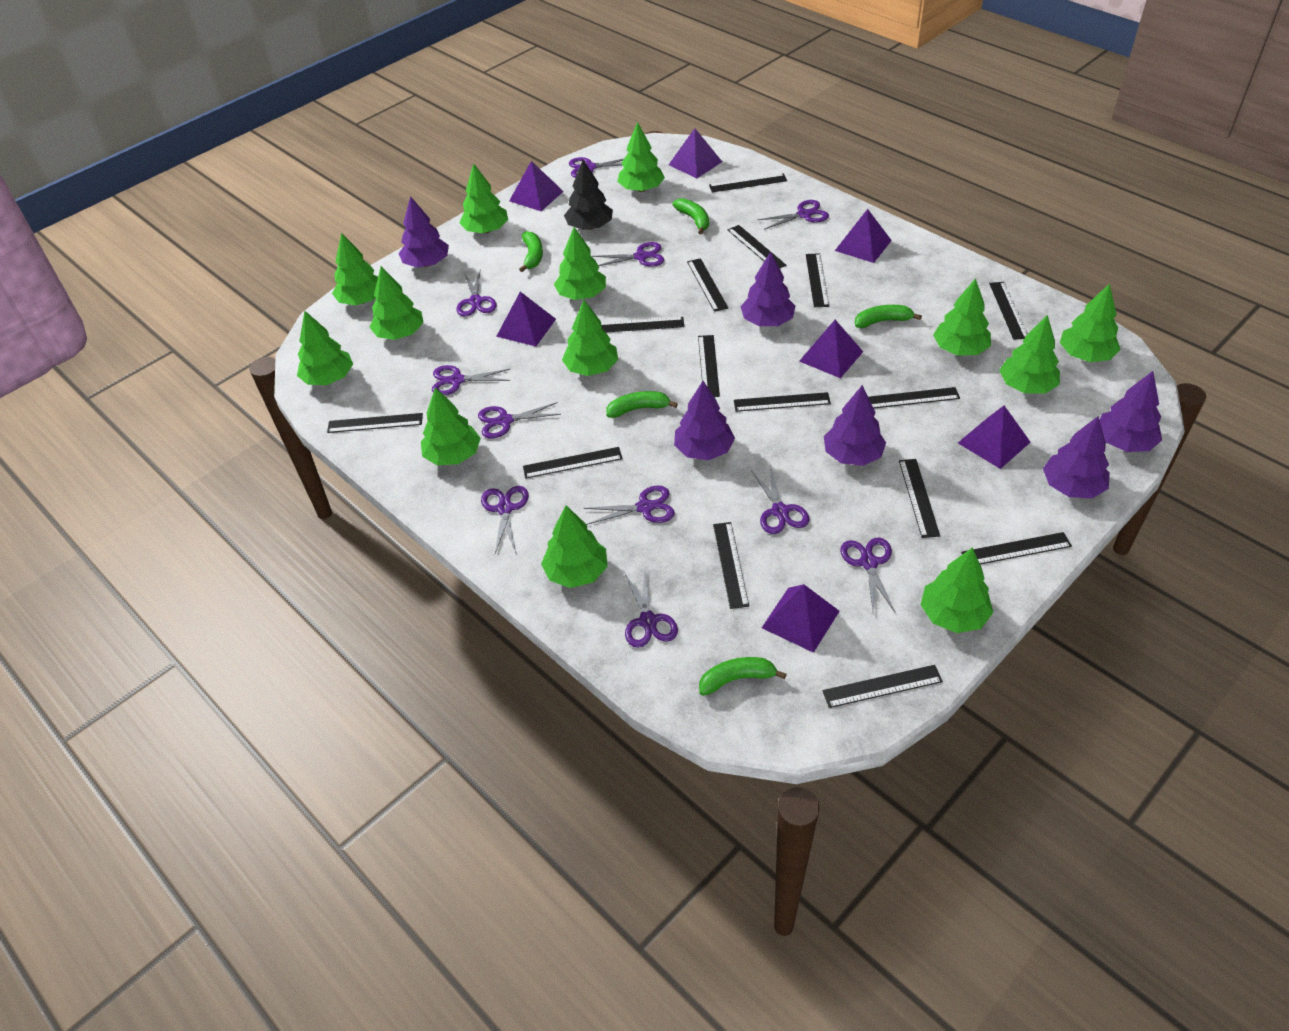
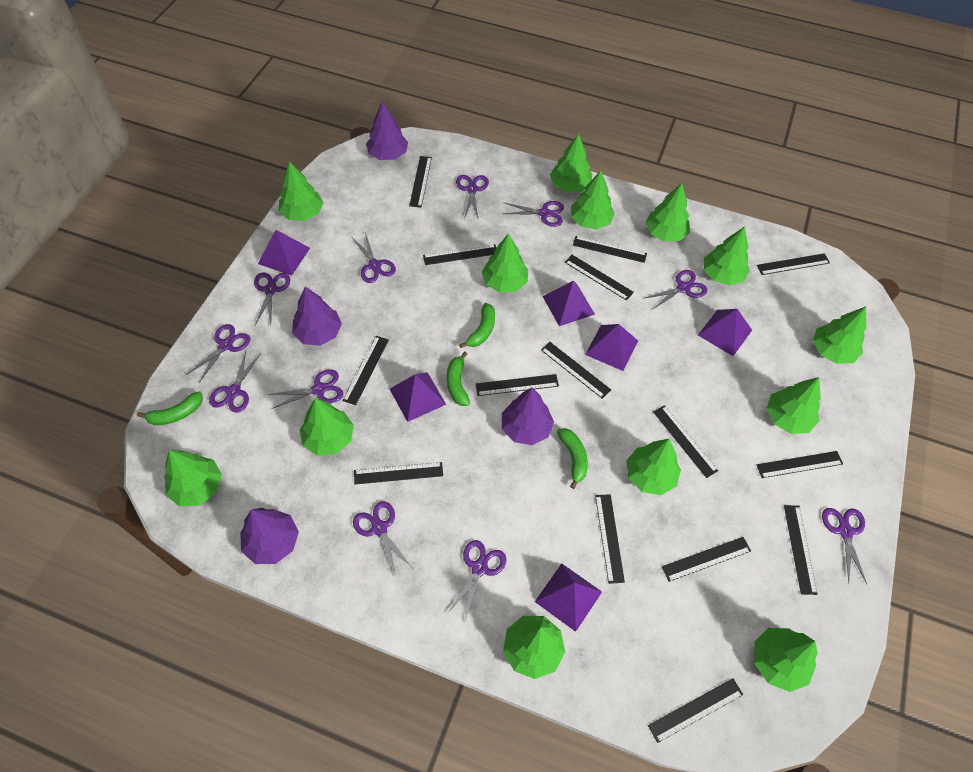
black tree: [564,160,613,230] = 1 -> none = 0
green banana: [519,231,543,272] [606,391,678,418] [673,198,709,234] [699,657,787,696] [855,305,922,328] = 5 -> [137,391,203,425] [447,352,470,406] [459,303,495,348] [557,428,588,489] = 4
purple pyramid: [496,292,556,346] [509,161,564,211] [669,128,722,178] [762,584,840,653] [799,320,863,378] [835,209,892,263] [958,406,1031,469] = 7 -> [258,230,310,275] [390,372,446,422] [535,563,602,632] [542,281,595,326] [585,324,638,371] [698,309,752,356] = 6
purple tree: [398,196,449,267] [674,381,735,460] [741,251,796,326] [824,385,886,466] [1043,416,1110,499] [1100,371,1162,452] = 6 -> [240,508,299,564] [292,286,342,346] [366,102,408,160] [502,388,554,445] = 4

